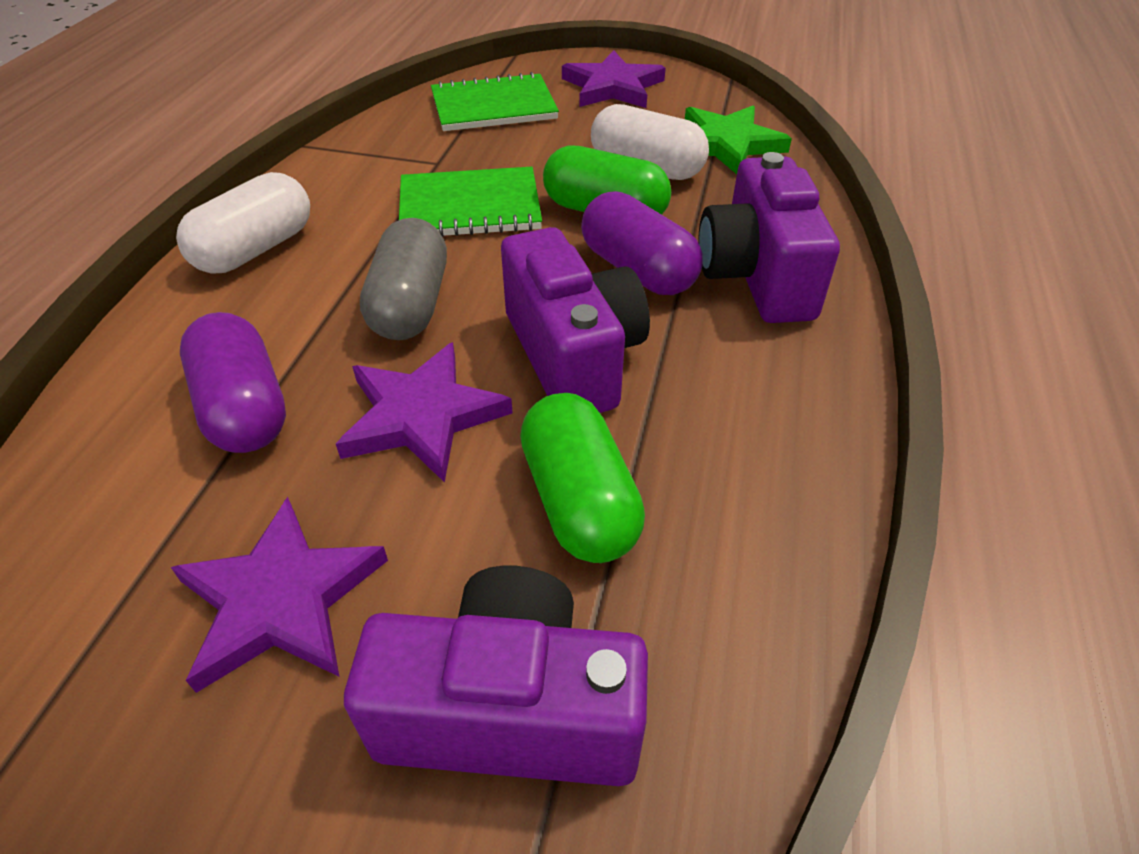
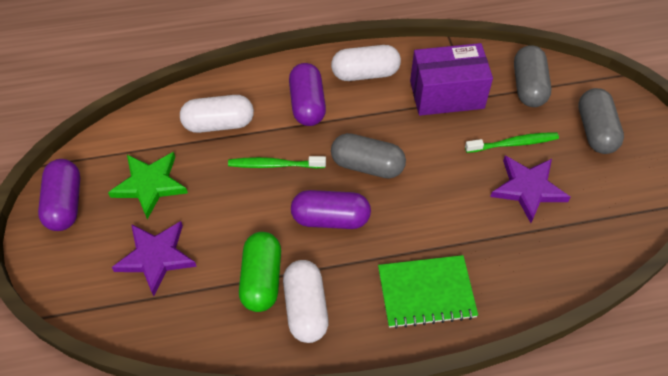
green capsule: [520,393,645,563] [543,145,671,215] = 2 -> [239,232,281,312] = 1
green notebook: [399,167,542,237] [431,72,559,131] = 2 -> [378,255,478,329] = 1
green toothbrush: none = 0 -> [228,156,326,169] [465,132,559,153] = 2
grey capsule: [360,218,447,340] = 1 -> [331,133,406,178] [514,45,551,107] [578,88,624,154] = 3
purple box: none = 0 -> [410,43,493,116] = 1
purple camera: [344,566,648,786] [501,227,650,413] [698,152,840,323] = 3 -> none = 0
purple capsule: [180,312,286,453] [581,191,703,295] = 2 -> [38,159,80,231] [289,63,326,126] [291,190,371,229] = 3
purple star: [171,497,388,693] [336,342,513,483] [562,50,666,108] = 3 -> [112,221,197,296] [490,156,571,223] = 2
white capsule: [176,172,310,273] [591,104,709,180] = 2 -> [180,95,254,133] [283,260,329,343] [331,45,401,81] = 3

